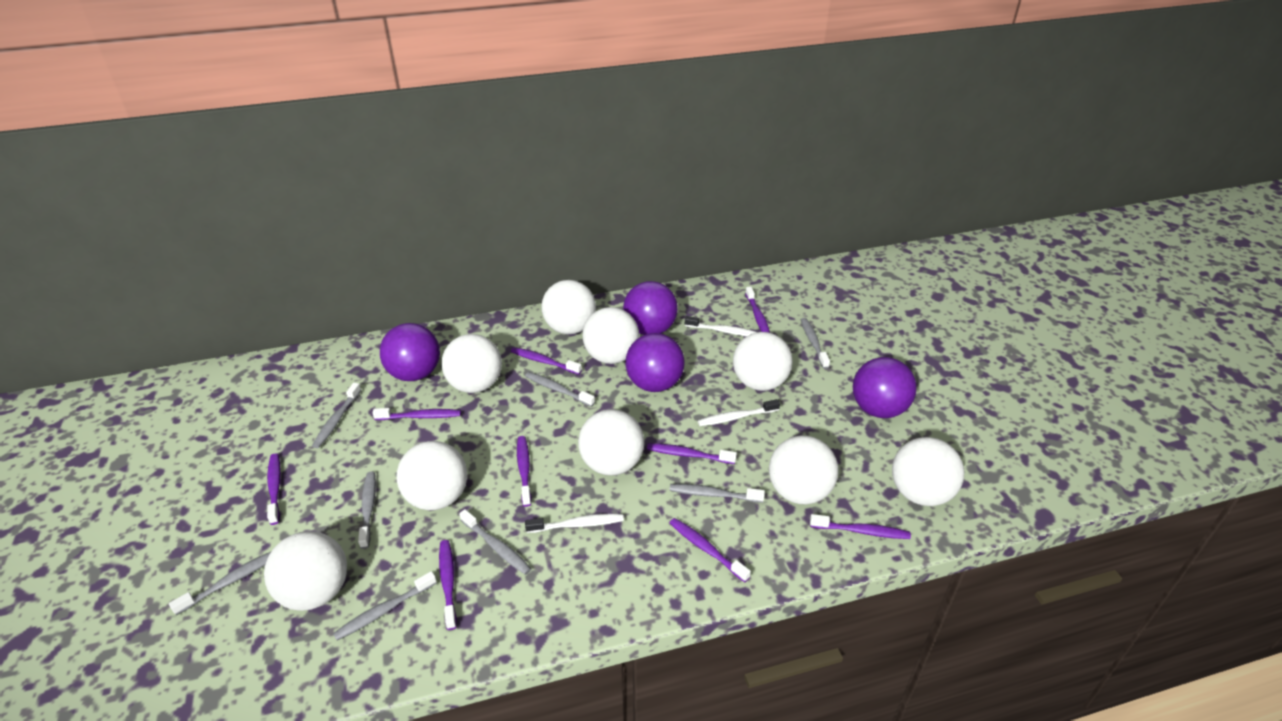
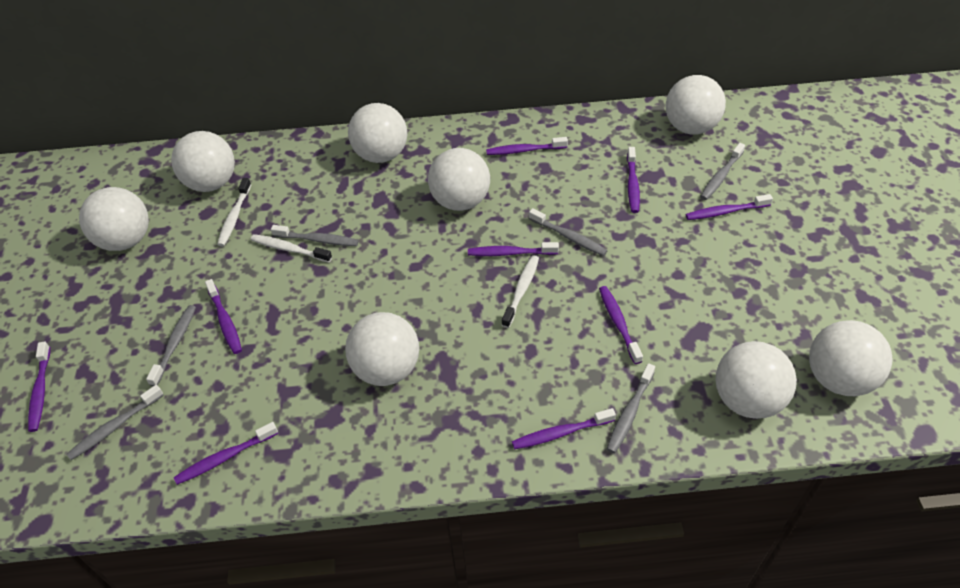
grey toothbrush: [169,552,271,615] [312,383,361,448] [333,571,437,640] [358,472,376,549] [459,509,531,575] [525,372,595,407] [670,484,765,503] [801,318,830,369] = 8 -> [66,385,164,460] [146,305,196,386] [271,225,359,246] [529,208,607,256] [607,363,655,453] [700,143,745,200] = 6
purple ball: [380,323,440,381] [623,281,678,335] [625,333,685,392] [853,357,916,418] = 4 -> none = 0
white ball: [264,531,347,611] [396,441,467,510] [441,334,502,393] [541,280,596,334] [578,409,644,476] [583,307,639,364] [733,332,793,391] [769,436,838,504] [892,437,964,506] = 9 -> [79,187,149,251] [171,131,235,192] [345,312,419,386] [348,103,407,163] [428,148,490,211] [666,75,726,135] [716,341,797,419] [809,320,892,396] = 8

